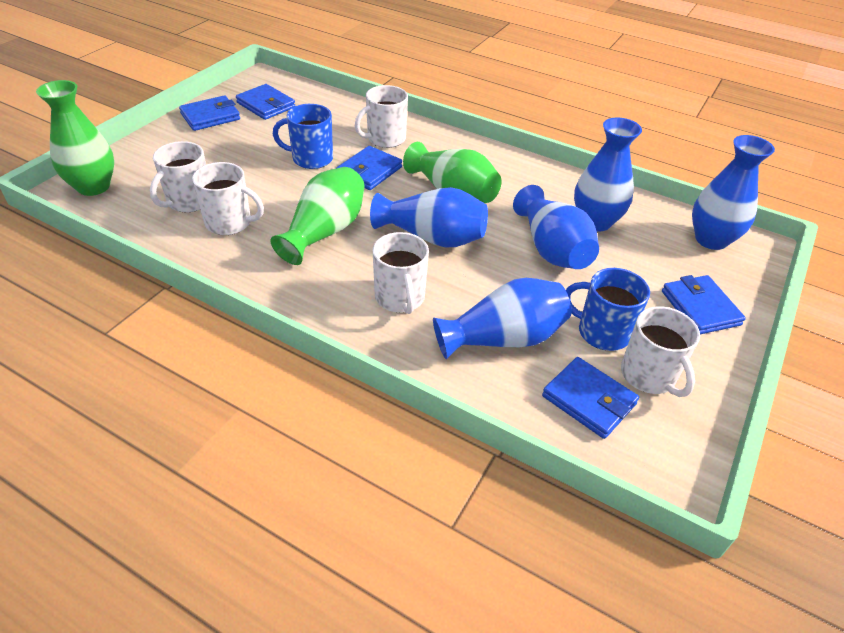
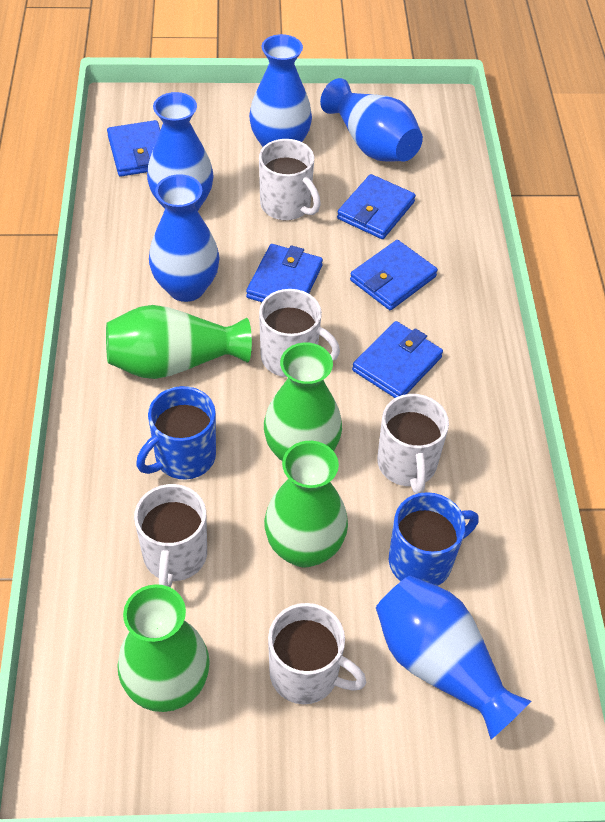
green vase: [36,80,114,196] [270,167,365,265] [403,142,501,203] = 3 -> [106,305,252,379] [117,584,210,712] [264,342,342,461] [264,441,348,567] = 4

